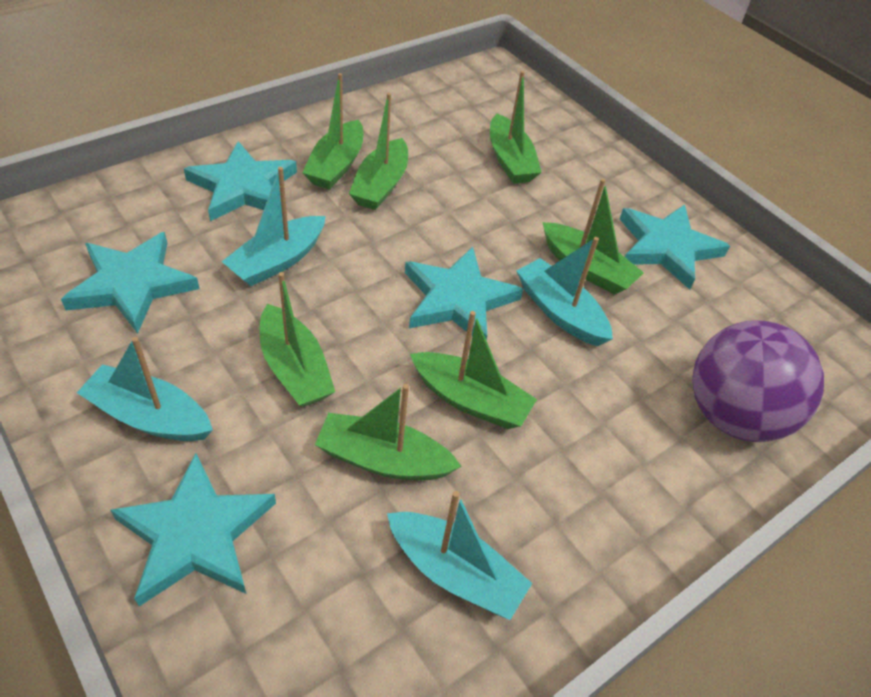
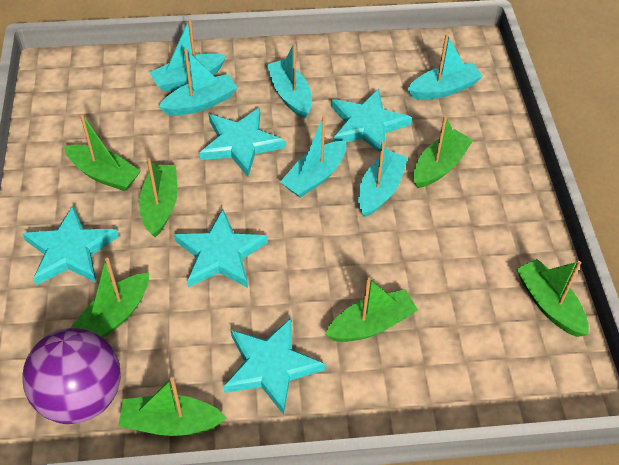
turquoise boat: [77,337,213,441] [222,167,326,286] [387,491,532,620] [516,237,613,346] = 4 -> [149,19,227,92] [159,49,238,116] [267,44,312,119] [280,115,346,198] [358,141,408,217] [407,34,483,100] = 6

